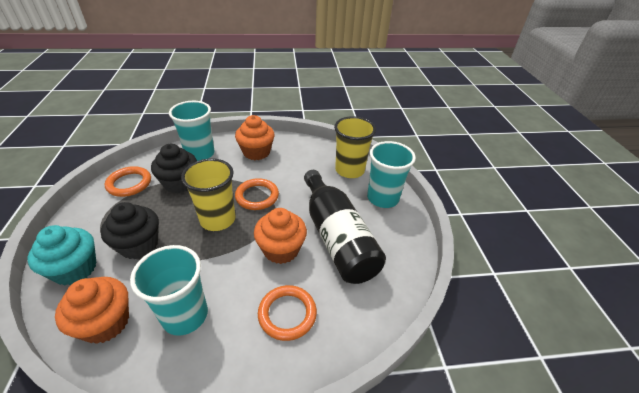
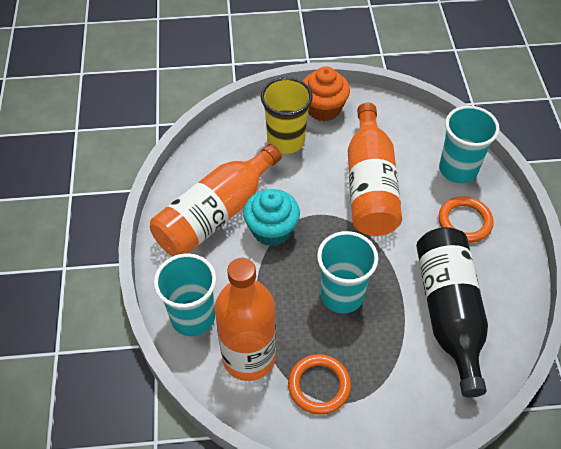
black cupcake: [101,202,159,259] [151,144,197,193] = 2 -> none = 0
orange bottle: none = 0 -> [150,144,282,257] [214,258,276,381] [348,103,402,236] = 3
orange cupcake: [55,277,129,344] [235,115,275,160] [254,208,307,264] = 3 -> [303,66,350,121] = 1
orange ring: [105,166,151,197] [235,178,279,210] [258,285,317,341] = 3 -> [288,354,351,415] [439,196,494,243] = 2
yellow cup: [181,158,235,231] [334,116,376,178] = 2 -> [261,77,313,154] = 1

